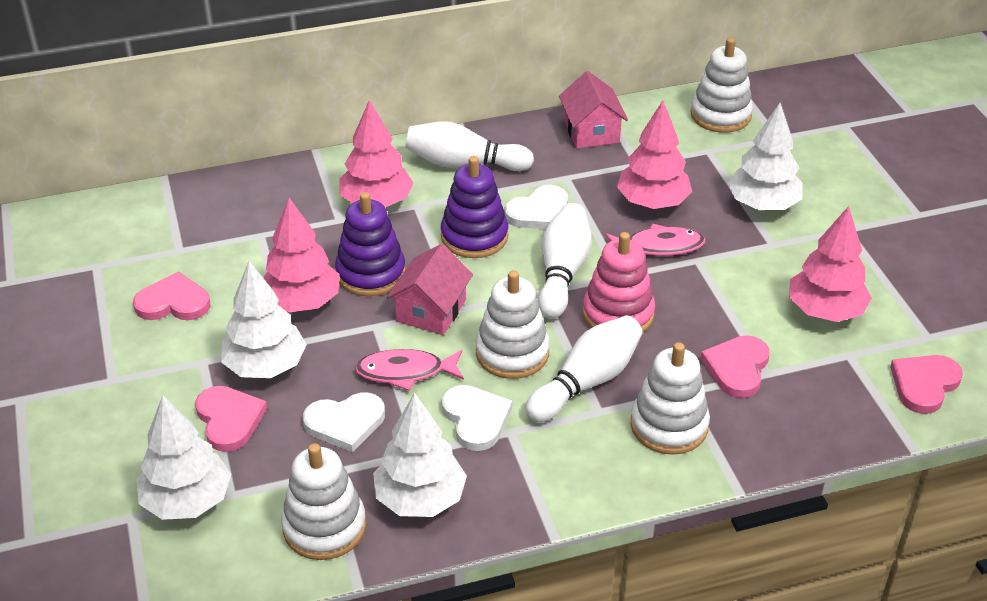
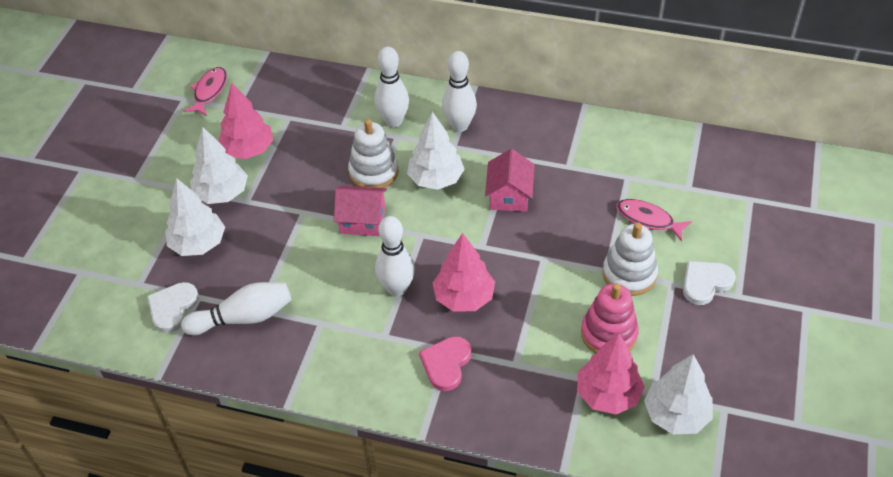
pink heart: [133,271,211,320] [195,386,267,452] [701,335,770,398] [890,355,963,414] = 4 -> [419,336,471,391] = 1
pink tree: [263,198,340,312] [339,100,414,207] [617,100,692,209] [789,206,872,322] = 4 -> [219,83,274,159] [433,233,495,312] [577,333,645,414] = 3
purple stacking toy: [335,192,405,296] [441,156,508,258] = 2 -> none = 0
white bowling pin: [406,121,534,171] [525,315,643,422] [538,203,591,319] = 3 -> [181,282,291,335] [375,47,409,127] [375,216,415,297] [442,51,477,132] = 4
white heart: [303,392,385,452] [441,385,512,451] [505,185,568,229] = 3 -> [147,282,199,333] [683,261,736,305] = 2
white stacking toy: [281,443,366,560] [476,270,550,379] [631,342,710,455] [690,38,753,133] = 4 -> [348,119,399,188] [603,222,658,296] = 2

